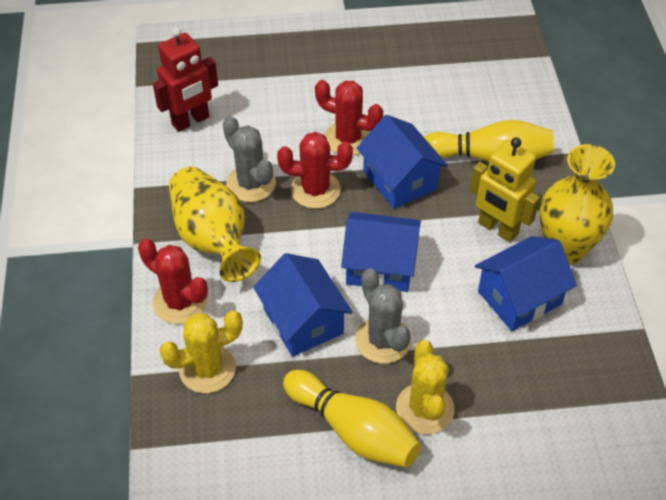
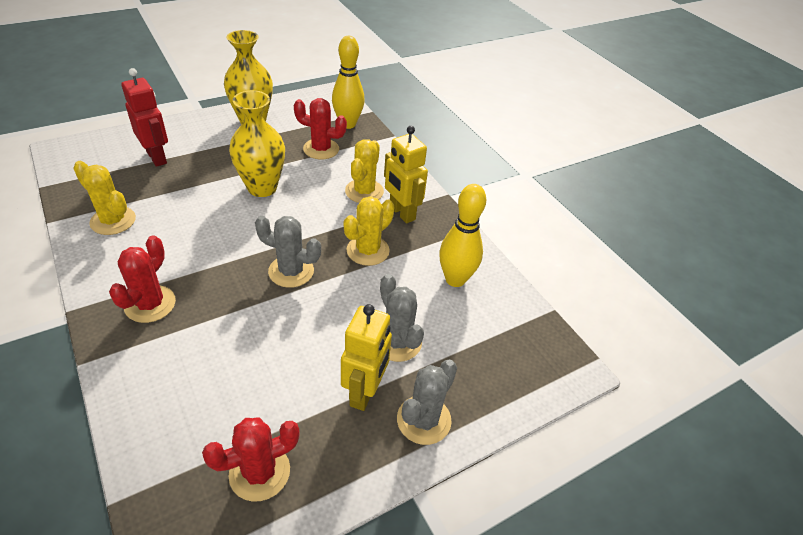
blue house: [253,253,353,357] [341,212,421,292] [357,115,448,209] [475,236,577,331] = 4 -> none = 0
grey cactus: [223,116,276,202] [355,268,411,364] = 2 -> [255,216,321,288] [380,274,424,362] [397,360,457,445] = 3
yellow cactus: [159,311,243,393] [396,340,455,434] = 2 -> [73,161,136,235] [344,196,395,266] [345,139,384,203] = 3
yellow robot: [470,137,540,242] = 1 -> [341,304,392,411] [384,126,428,224] = 2

